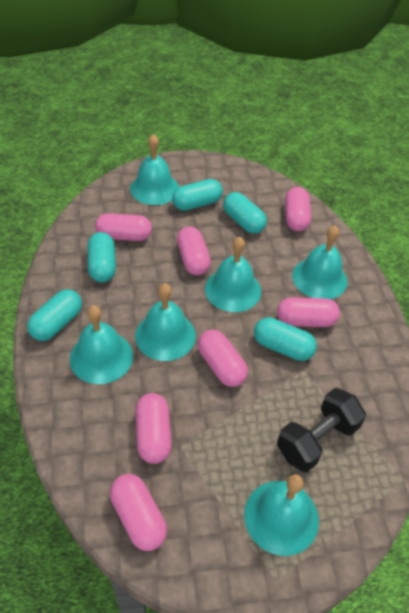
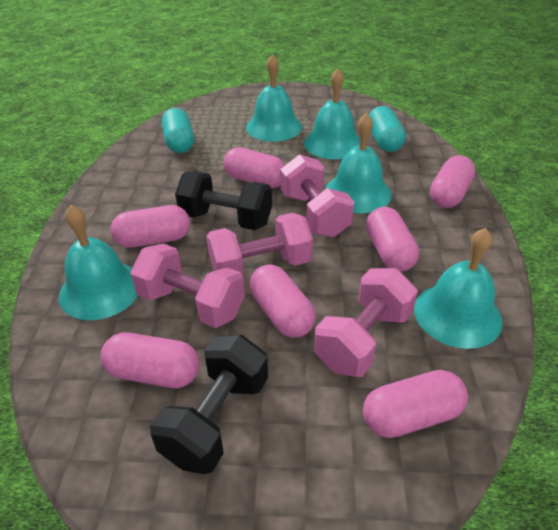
black dumbbell: [277,388,366,472] = 1 -> [150,335,268,474] [175,171,272,230] = 2
pink dumbbell: none = 0 -> [130,244,245,328] [206,213,313,276] [280,154,354,237] [314,268,418,377] = 4
turquoise bell: [70,305,133,384] [130,134,179,205] [135,283,196,361] [205,237,261,312] [244,475,319,556] [292,225,347,299] = 6 -> [59,205,138,320] [246,54,302,142] [304,69,360,159] [325,113,392,213] [414,228,503,349] = 5
turquoise capsule: [27,289,82,341] [88,232,116,282] [172,179,223,211] [223,192,267,234] [254,317,317,361] = 5 -> [162,108,194,153] [369,106,406,152] = 2

